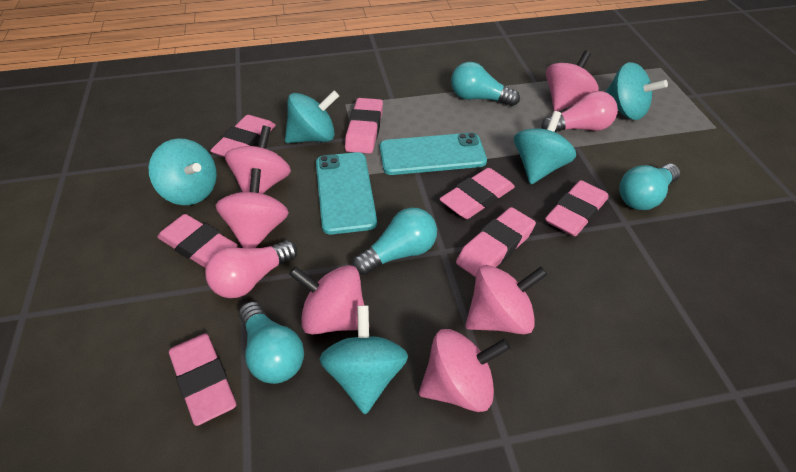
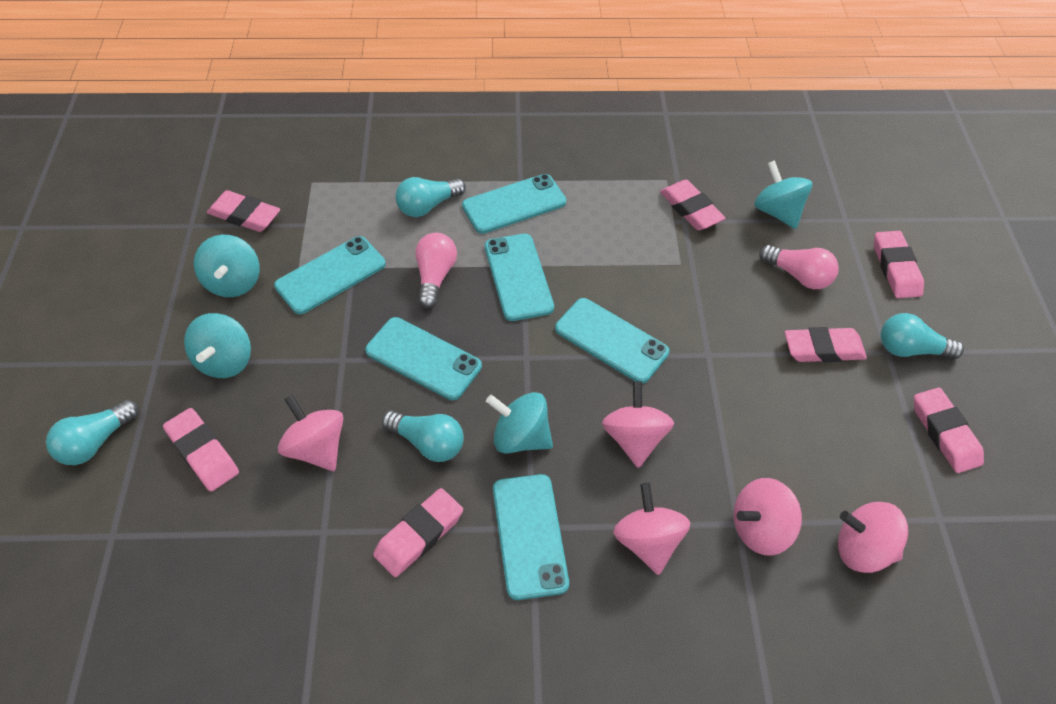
pink spinning top: [215,168,289,248] [225,126,291,194] [289,265,365,335] [419,329,511,412] [465,265,547,334] [546,51,599,112] = 6 -> [278,395,344,471] [602,381,674,468] [613,483,690,575] [734,478,802,556] [838,502,908,573] = 5
turquoise phone: [316,152,377,235] [380,132,487,175] = 2 -> [274,236,386,314] [365,317,482,400] [462,174,566,234] [485,234,554,321] [493,474,569,600] [555,298,669,383] = 6
turquoise spinning top: [149,138,217,205] [285,90,339,143] [319,306,408,414] [514,111,576,184] [606,62,668,120] = 5 -> [184,313,251,378] [194,235,260,297] [486,392,553,454] [754,160,812,229] = 4

